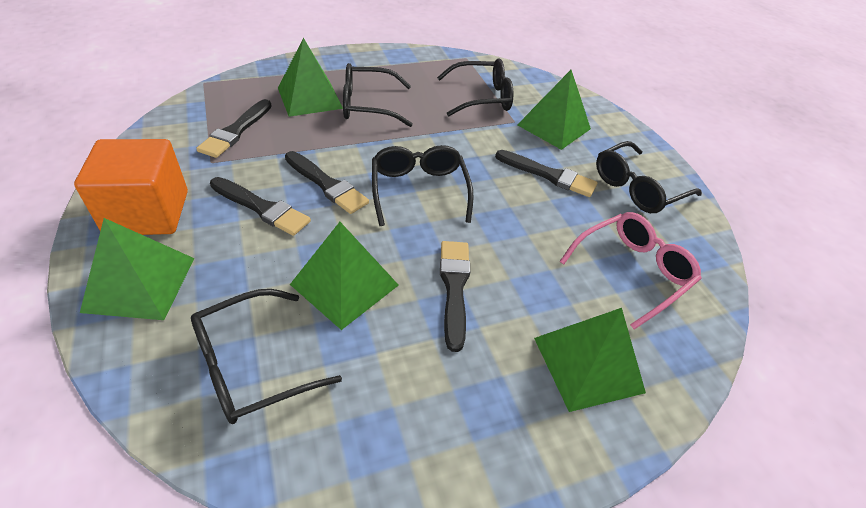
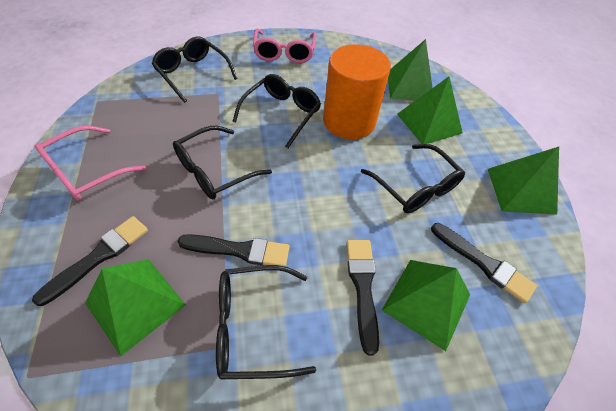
black brush: [196,99,272,158] [210,177,311,236] [285,151,369,214] [440,241,470,352] [495,150,598,197] = 5 -> [32,216,148,306] [177,234,290,267] [347,240,379,356] [431,223,537,303] = 4
orange cube: [74,139,188,235] = 1 -> none = 0
orange cylinder: none = 0 -> [323,44,391,139] = 1
pink glasses: [559,212,702,330] = 1 -> [34,126,146,201] [253,29,316,63] = 2

